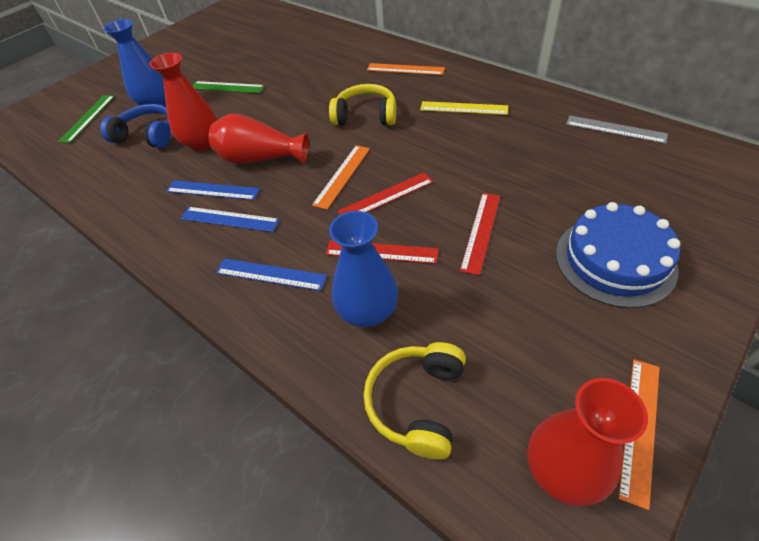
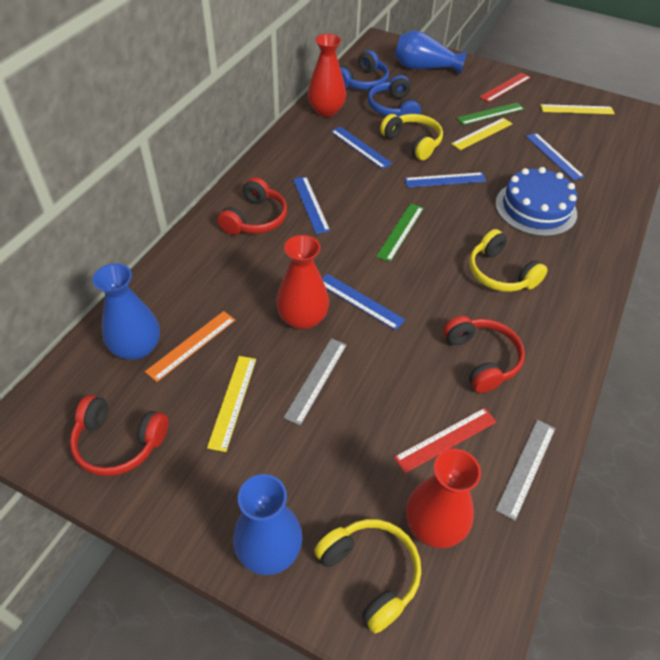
blue headphones: [100,104,171,148] = 1 -> [340,50,389,90] [368,75,421,117] = 2
blue ruler: [166,180,260,200] [181,207,280,232] [216,258,327,291] = 3 -> [293,177,330,234] [322,274,405,330] [331,127,392,169] [404,172,486,188] [526,133,585,181] = 5
blue vase: [103,19,166,106] [329,211,398,327] = 2 -> [92,263,160,360] [233,474,303,575] [395,31,467,75] = 3
grey ruler: [566,115,668,144] = 1 -> [283,338,347,425] [496,419,556,521] = 2
orange ruler: [312,145,370,210] [367,63,445,75] [618,360,660,510] = 3 -> [145,311,235,382] = 1
red headphones: none = 0 -> [70,395,168,476] [217,177,287,235] [443,316,525,393] = 3
red ruler: [326,240,438,264] [338,173,433,215] [460,193,500,276] = 3 -> [394,408,497,473] [479,73,531,102] = 2
yellow headphones: [329,84,396,126] [364,342,466,460] = 2 -> [314,519,421,633] [380,114,443,160] [469,229,548,292] = 3
yellow ruler: [420,101,508,115] = 1 -> [207,356,256,452] [451,118,513,150] [541,104,615,114] = 3

